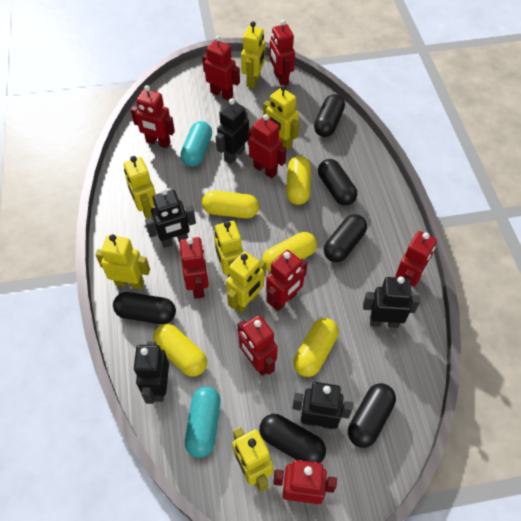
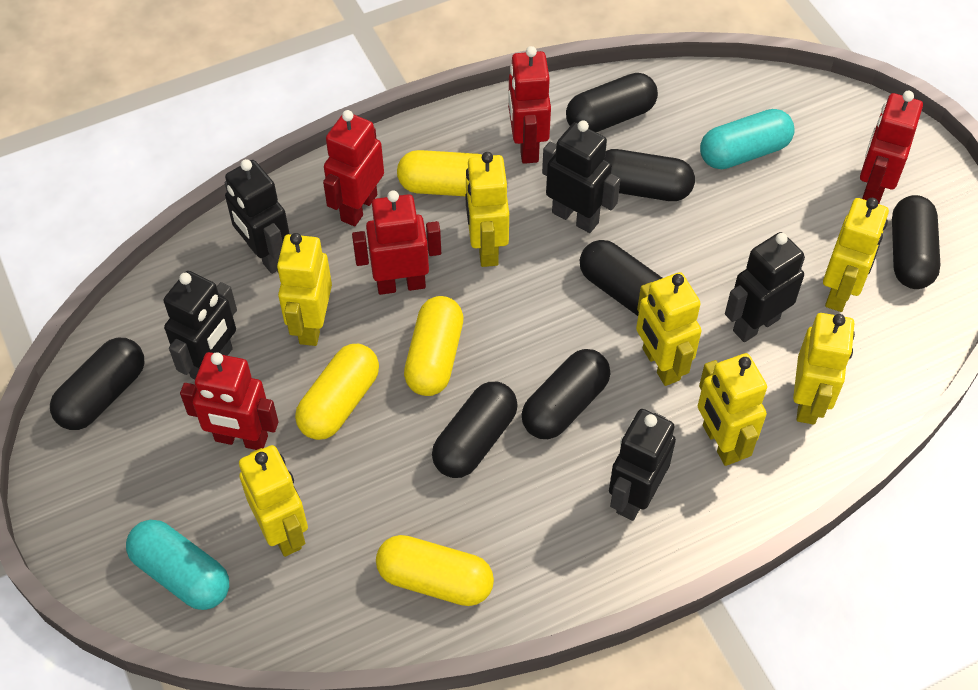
black capsule: [113,292,176,324] [259,414,326,463] [314,94,345,137] [318,159,357,206] [324,214,367,262] [348,383,396,448] = 6 -> [50,338,144,430] [432,382,518,478] [522,349,610,439] [566,73,658,132] [580,240,662,316] [604,149,695,201] [892,195,940,289] = 7
red robot: [131,85,175,148] [180,237,209,299] [202,36,240,101] [237,315,278,376] [248,114,286,178] [266,250,307,311] [270,20,295,86] [273,460,337,504] [396,231,437,287] = 9 -> [180,352,279,450] [323,110,384,226] [352,190,441,295] [508,46,551,164] [860,91,923,204] = 5
yellow capsule: [153,324,207,377] [202,191,259,218] [262,232,317,272] [286,156,311,205] [293,318,338,377] = 5 -> [295,344,379,440] [376,535,494,606] [397,150,482,196] [404,296,464,396] = 4

